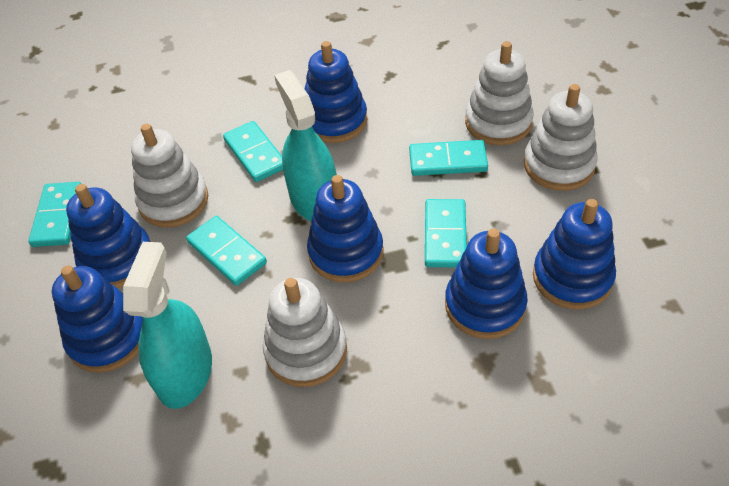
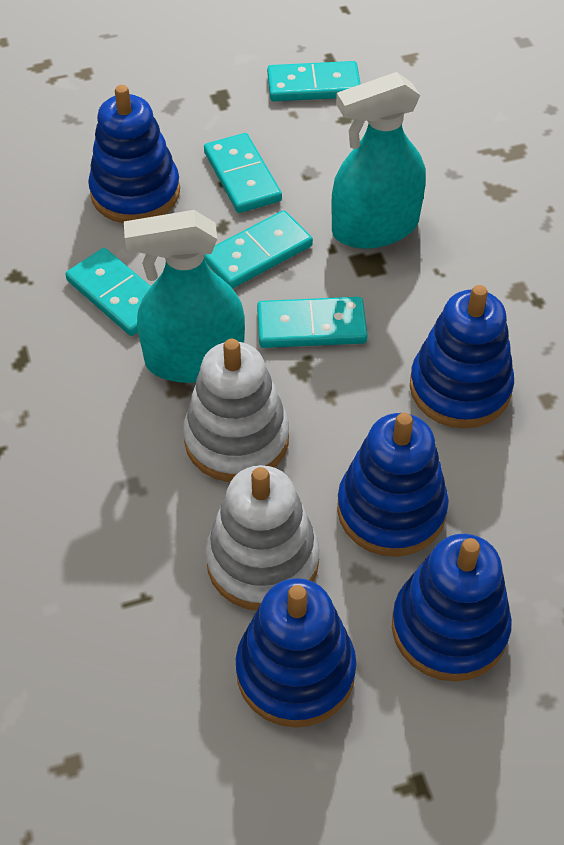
blue stacking toy: [52,266,143,373] [66,184,151,288] [305,41,367,143] [307,175,384,282] [445,229,528,339] [533,199,616,309] = 6 -> [88,85,180,223] [236,578,356,728] [337,413,449,557] [392,534,512,681] [410,285,514,429] = 5
white stacking toy: [131,124,208,227] [263,278,347,387] [465,41,534,145] [524,84,598,191] = 4 -> [183,339,289,482] [206,465,320,611] = 2

